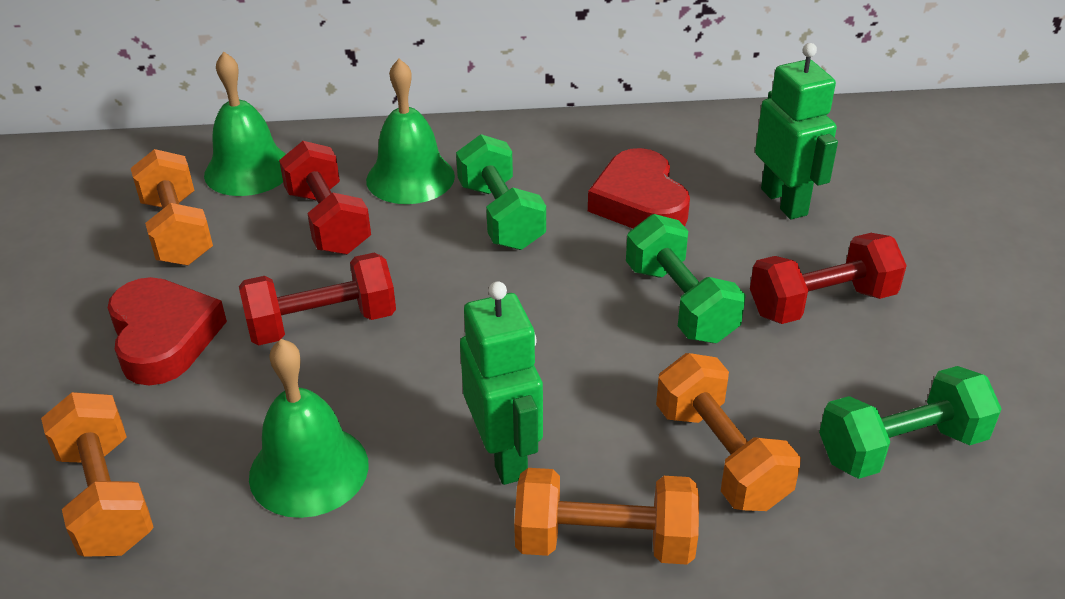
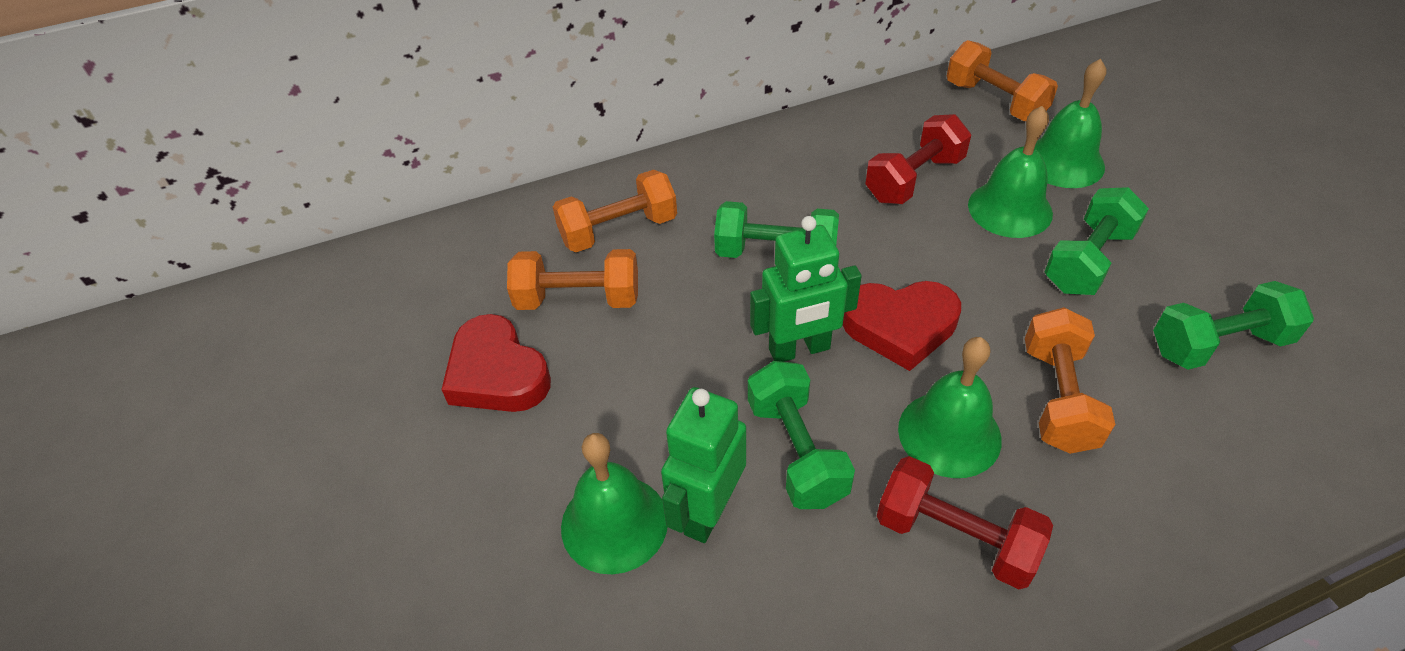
green bell: [204,52,286,196] [249,339,369,518] [366,59,455,204] = 3 -> [561,433,667,574] [898,337,1002,478] [968,106,1053,238] [1034,59,1106,188] = 4
green dumbbell: [456,134,546,250] [626,214,746,343] [819,366,1001,479] = 3 -> [714,201,839,258] [748,361,855,509] [1045,187,1149,295] [1153,281,1314,370] = 4
red dumbbell: [239,252,396,345] [279,141,371,255] [750,233,907,324] = 3 -> [865,114,971,204] [877,456,1053,589] = 2

